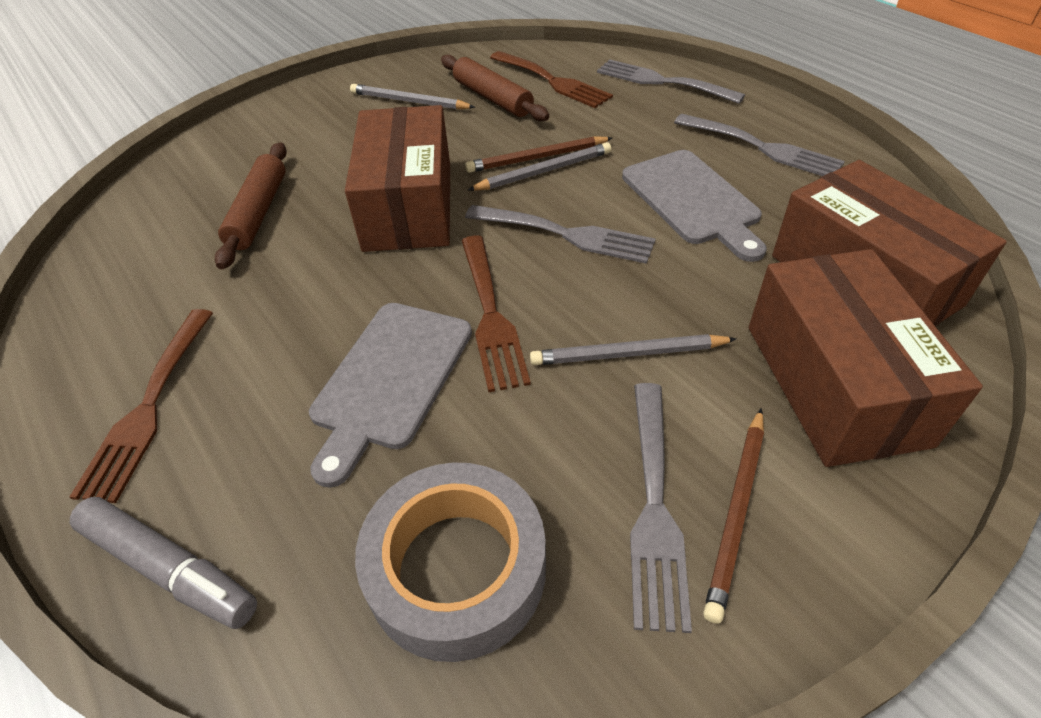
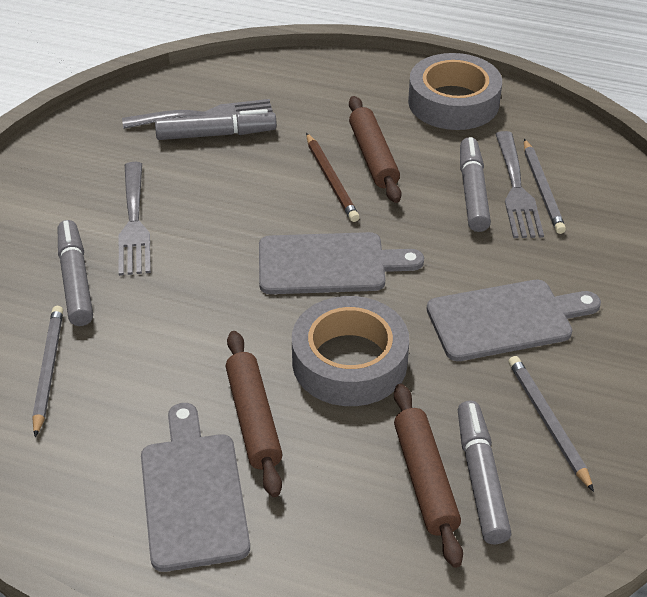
brown box: [345,105,450,252] [749,249,983,467] [772,160,1007,326] = 3 -> none = 0
brown fork: [69,309,213,503] [462,235,531,393] [490,51,613,108] = 3 -> none = 0
brown pencil: [465,136,612,173] [703,408,764,624] = 2 -> [306,133,360,222] = 1
brown rolling pin: [215,142,287,269] [441,55,549,121] = 2 -> [226,331,283,497] [349,96,402,203] [394,384,463,568] = 3
grey cutting board: [309,303,472,488] [622,150,767,262] = 2 -> [141,403,250,572] [259,232,424,294] [427,280,601,361] = 3
grey fork: [465,205,656,264] [597,59,745,104] [630,383,692,633] [674,114,845,176] = 4 -> [118,162,151,276] [122,99,273,129] [496,131,544,238] = 3
grey marker: [70,497,257,629] = 1 -> [58,220,93,326] [155,109,277,140] [458,400,512,544] [460,137,491,232] = 4
grey tape: [355,463,546,662] = 1 -> [292,296,409,406] [408,53,502,130] = 2

